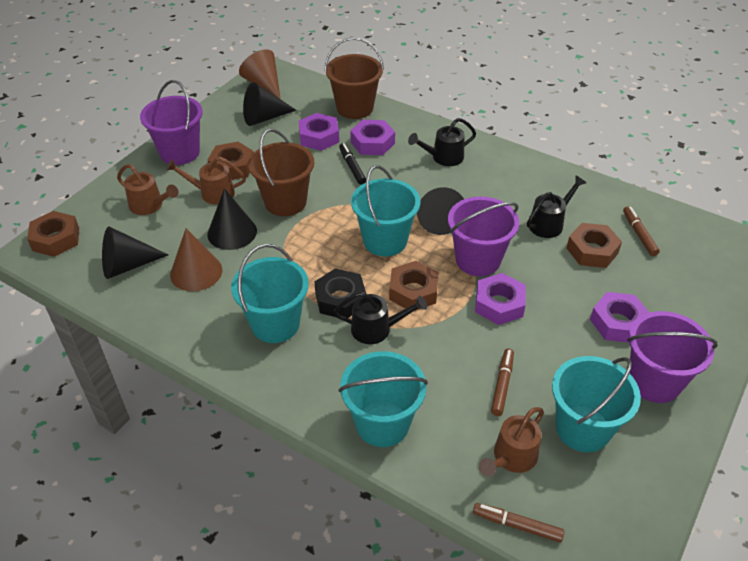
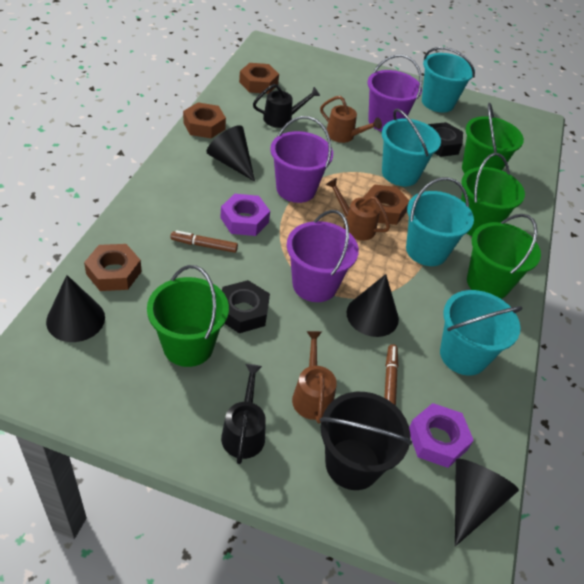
black bucket: none = 0 -> [320,392,412,490] = 1
black marker: [339,143,366,185] = 1 -> none = 0
black nut: [314,268,366,318] = 1 -> [222,280,270,333] [428,122,463,157] = 2
black watering can: [334,292,427,344] [408,118,476,166] [527,176,586,238] = 3 -> [221,364,266,464] [253,84,320,128] = 2
brown bucket: [248,129,314,216] [324,37,384,119] = 2 -> none = 0
brown cone: [170,228,222,291] [239,49,281,99] = 2 -> none = 0
brown marker: [473,503,565,543] [491,348,514,416] [623,206,660,256] = 3 -> [170,230,238,253] [384,344,398,406] = 2
green bucket: none = 0 -> [147,265,229,367] [461,153,525,236] [462,103,524,173] [467,214,541,299] = 4
purple nut: [299,113,339,151] [350,120,395,155] [475,273,526,325] [590,292,650,343] = 4 -> [220,194,270,236] [409,403,474,468] = 2

